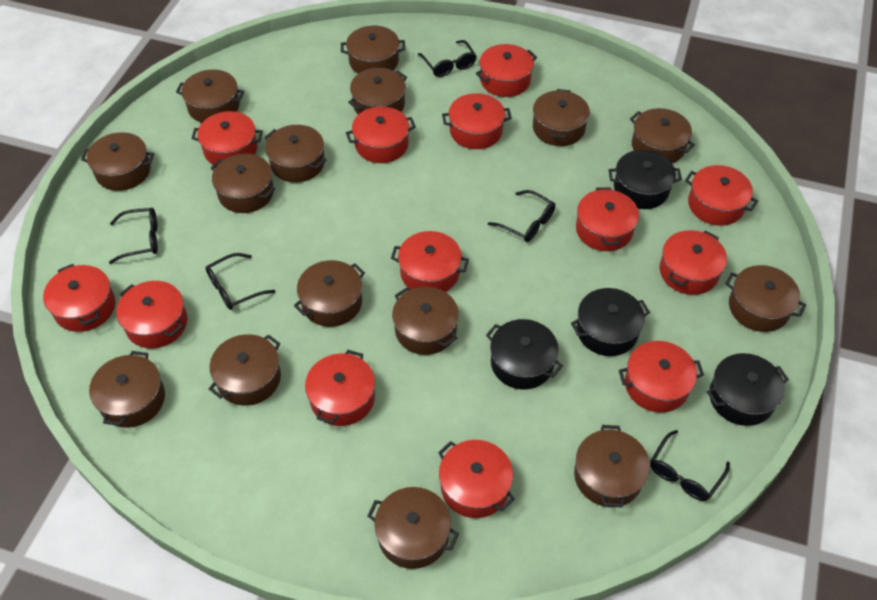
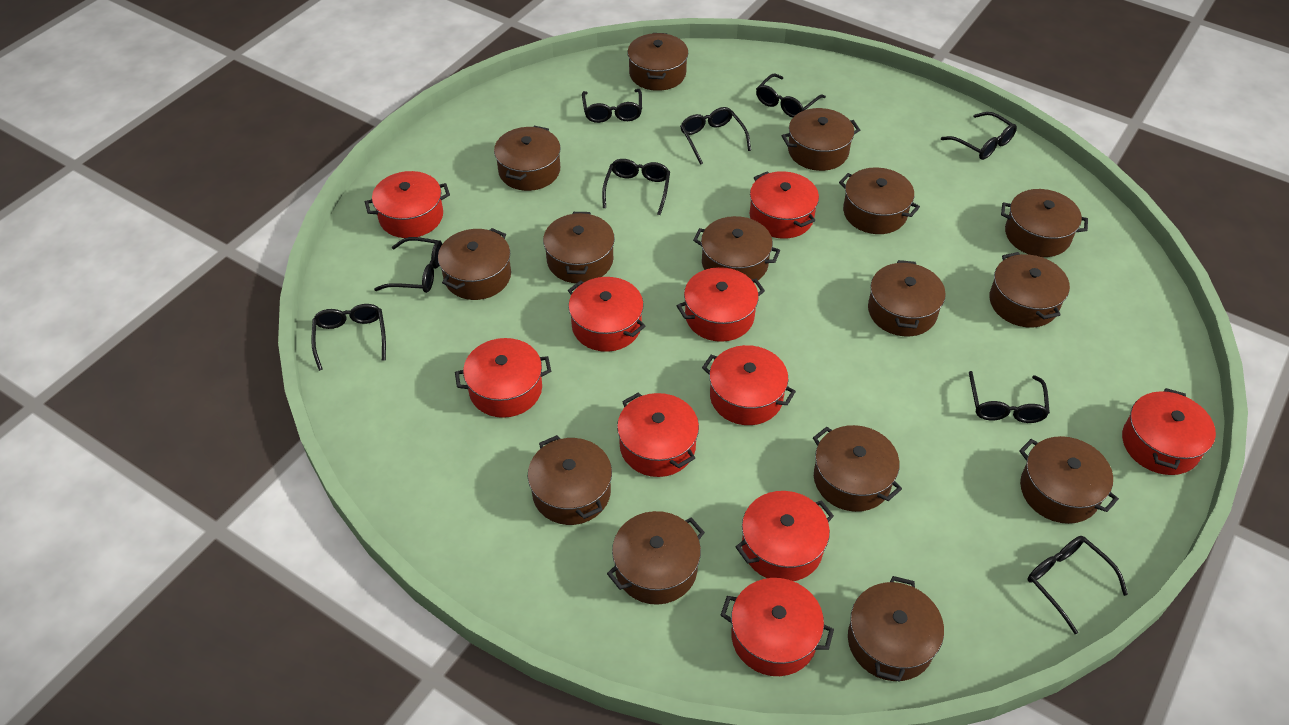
black glasses: [109,208,158,264] [206,253,275,310] [418,40,476,77] [488,190,555,242] [650,430,730,501] = 5 -> [311,304,386,371] [374,237,442,293] [582,89,642,123] [602,159,670,215] [680,107,751,165] [756,74,826,118] [941,112,1017,160] [969,371,1050,423] [1027,536,1128,634] = 9
black pot: [486,319,563,390] [571,288,650,356] [608,150,682,209] [707,353,789,426] = 4 -> none = 0
red pot: [43,264,115,332] [116,281,187,348] [191,111,263,165] [305,350,375,426] [346,106,416,163] [391,231,469,292] [438,440,515,518] [442,93,512,149] [476,44,537,97] [576,187,639,251] [619,341,704,413] [660,230,727,295] [685,165,758,226] = 13 -> [365,171,450,238] [455,338,551,418] [568,277,645,352] [617,393,699,477] [677,267,765,342] [702,345,796,425] [721,578,834,676] [736,491,834,581] [750,171,819,239] [1122,388,1216,475] = 10

